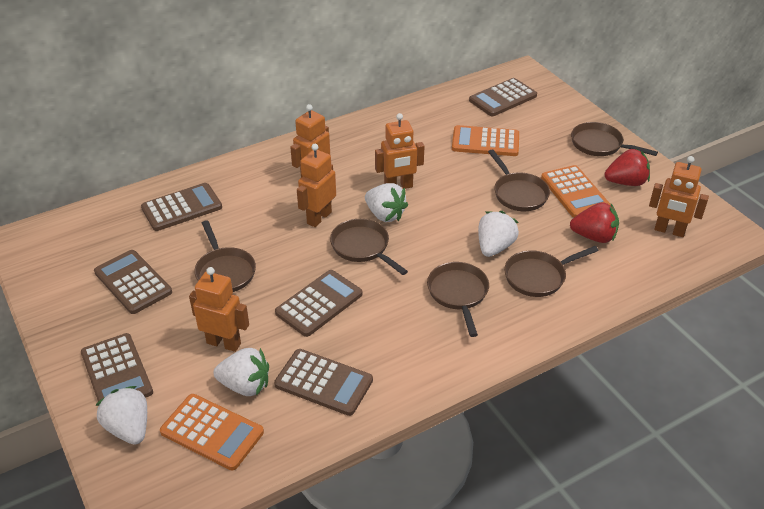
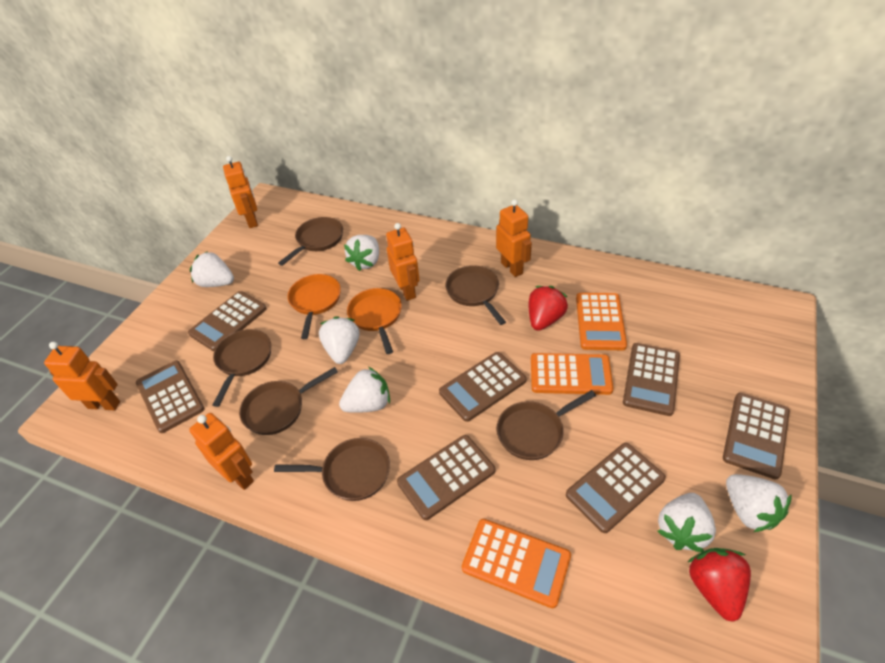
brown calculator: [81,333,153,402] [94,250,172,314] [141,183,222,231] [274,349,373,416] [275,270,363,337] [469,78,537,116] = 6 -> [136,360,205,433] [188,291,267,351] [397,435,495,520] [439,352,527,422] [566,443,666,533] [623,343,680,416] [723,393,790,480] = 7
orange pan: none = 0 -> [287,274,341,339] [347,288,402,354] = 2
white strawberry: [95,386,147,445] [213,348,269,396] [365,183,408,222] [478,211,519,257] = 4 -> [190,251,234,287] [319,316,359,364] [339,367,390,413] [344,235,379,271] [657,493,716,552] [726,474,792,532] = 6

